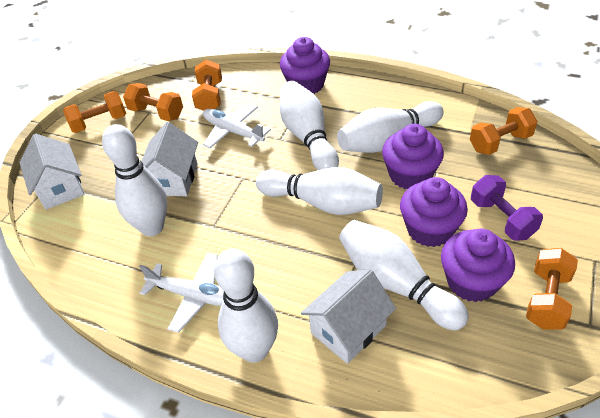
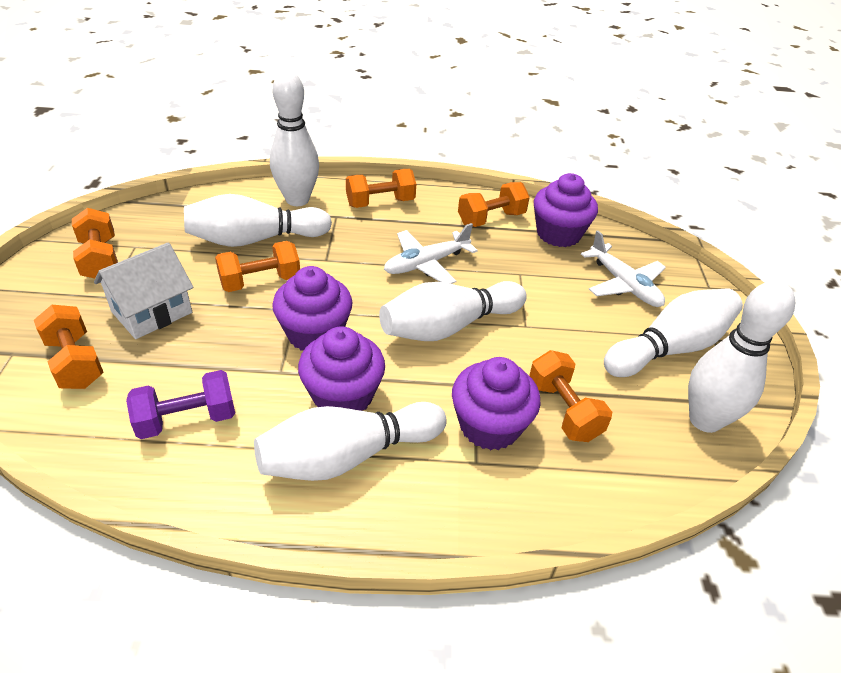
orange dumbbell: [63,91,126,133] [123,83,183,121] [192,60,222,111] [470,107,538,155] [526,248,578,329] = 5 -> [34,305,104,389] [72,208,118,278] [215,241,300,292] [346,169,416,208] [458,182,530,227] [529,350,612,442] = 6
white house: [19,134,84,210] [141,122,198,196] [301,269,396,364] = 3 -> [94,242,193,339] = 1

